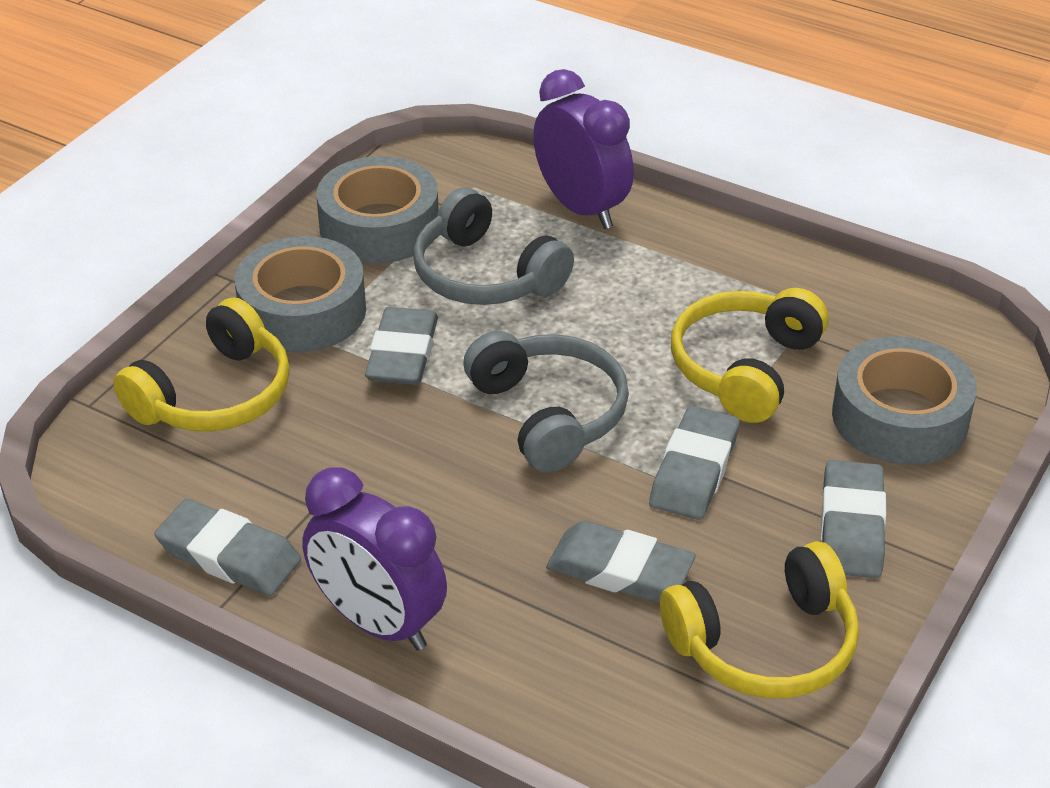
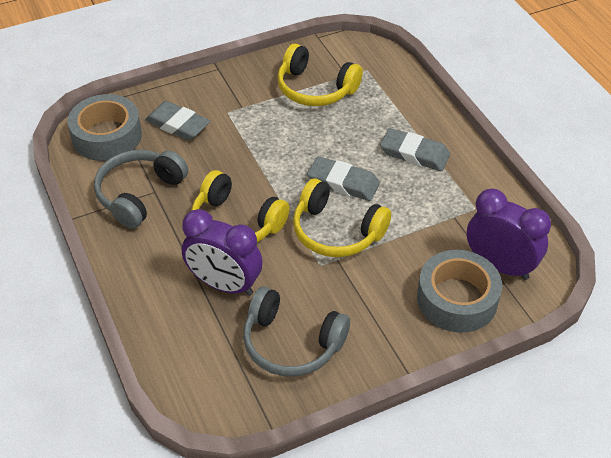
grey eraser: [154,499,301,596] [365,307,438,385] [546,521,696,603] [649,406,740,520] [821,460,886,578] = 5 -> [145,101,210,141] [307,156,380,201] [380,128,450,171] = 3
grey tape: [235,236,366,353] [317,156,439,263] [832,336,977,465] = 3 -> [67,94,142,161] [417,250,502,333] = 2

